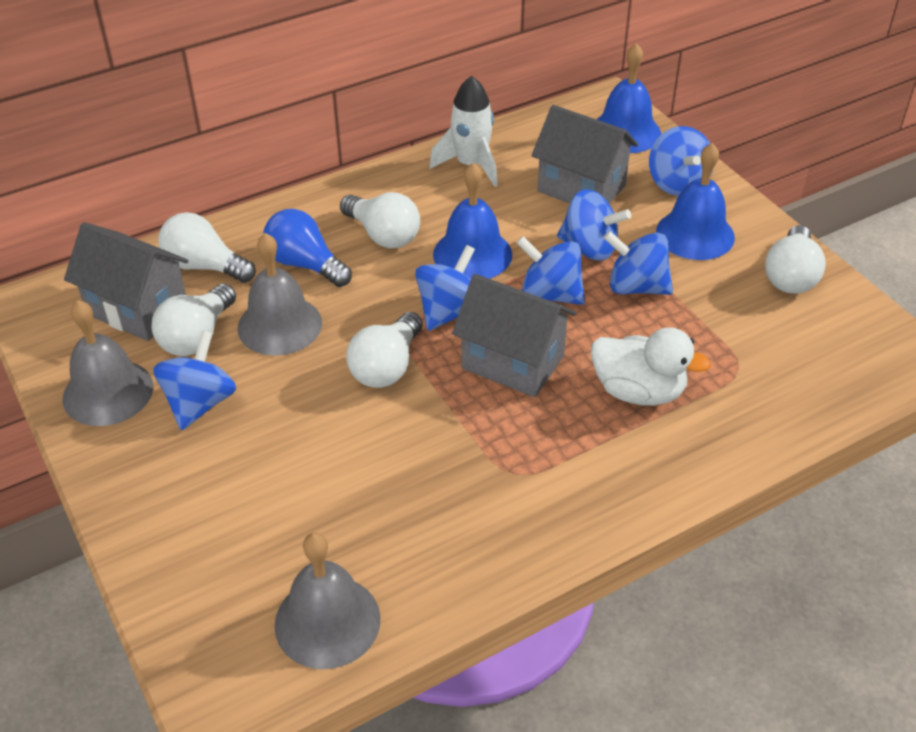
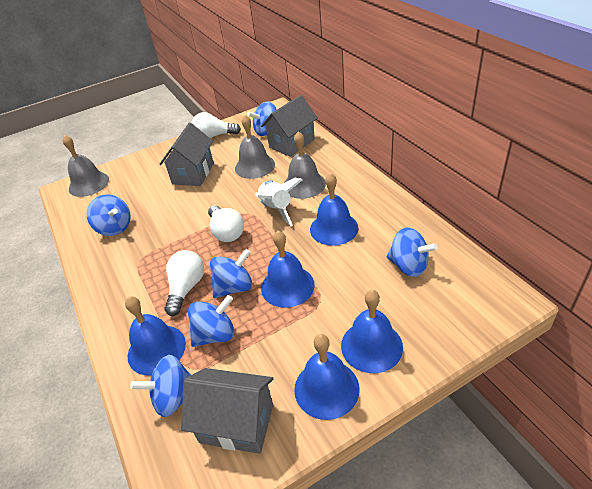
blue bell: [433,163,512,279] [597,43,661,153] [656,143,735,260] = 3 -> [125,296,186,376] [261,231,315,308] [294,334,360,420] [310,173,358,246] [341,290,403,373] = 5
blue light bulb: [263,209,352,287] = 1 -> none = 0
white duck: [591,327,711,406] = 1 -> none = 0
white light bulb: [151,284,236,356] [158,212,256,283] [340,192,420,248] [346,312,423,388] [765,225,826,294] = 5 -> [164,250,204,316] [191,112,241,138] [208,205,244,242] = 3

